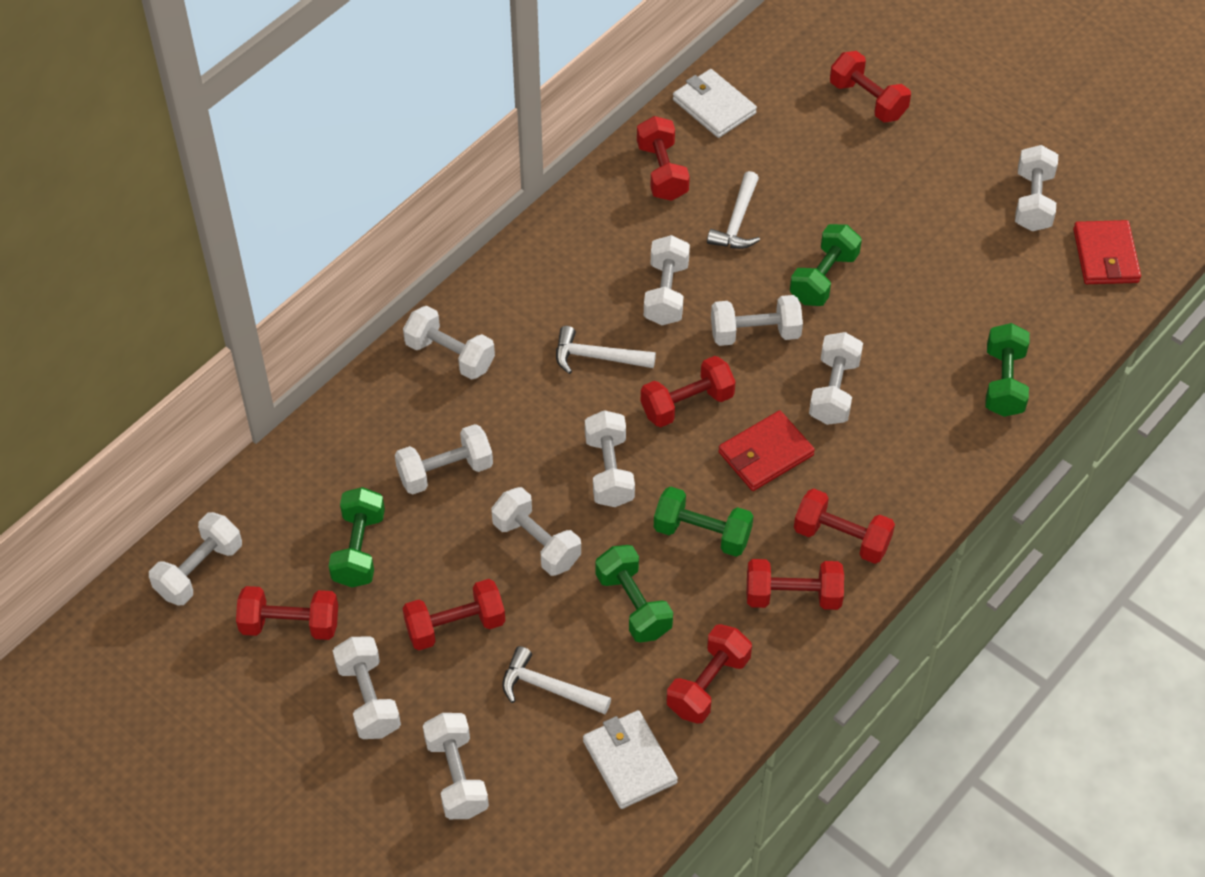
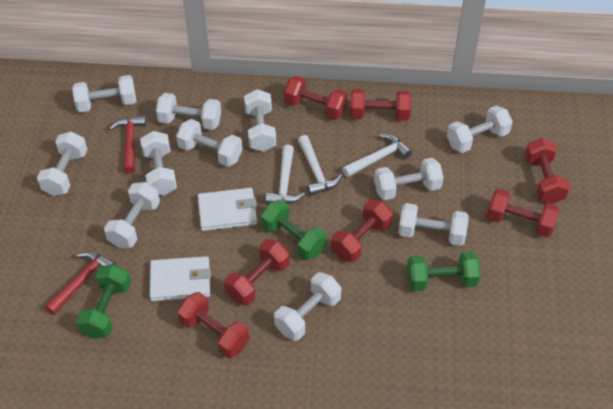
green dumbbell: [329,487,385,588] [596,545,673,642] [654,486,753,557] [790,224,862,306] [985,323,1030,417] = 5 -> [76,264,131,339] [261,200,326,260] [407,251,481,291] = 3
red dumbbell: [236,586,338,640] [403,579,505,650] [637,116,690,201] [641,356,736,427] [667,624,752,724] [747,559,844,610] [794,489,895,564] [830,51,911,122] = 8 -> [177,292,249,358] [224,239,290,306] [284,76,348,120] [331,199,393,262] [350,89,411,121] [487,188,559,238] [525,138,570,204] = 7
red hammer: none = 0 -> [45,251,116,315] [109,115,146,174] = 2
red wallet: [718,411,815,491] [1073,220,1141,284] = 2 -> none = 0

